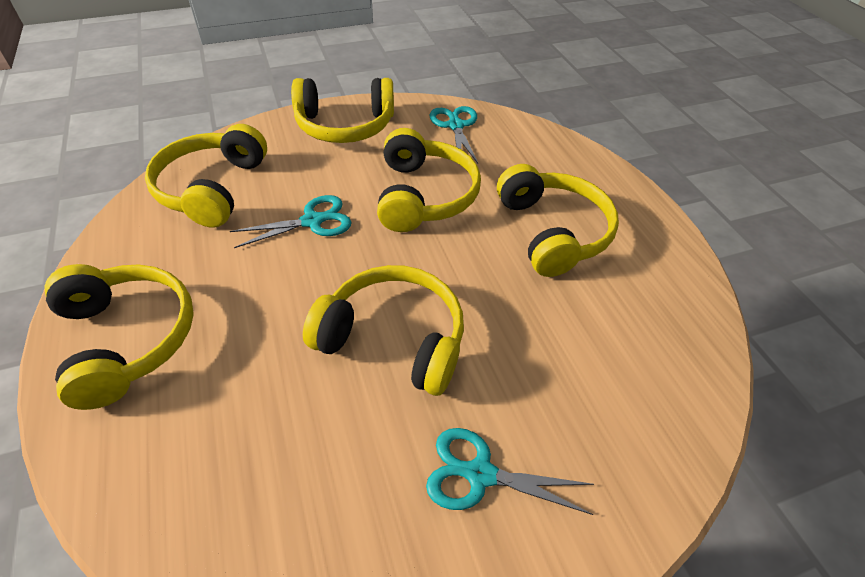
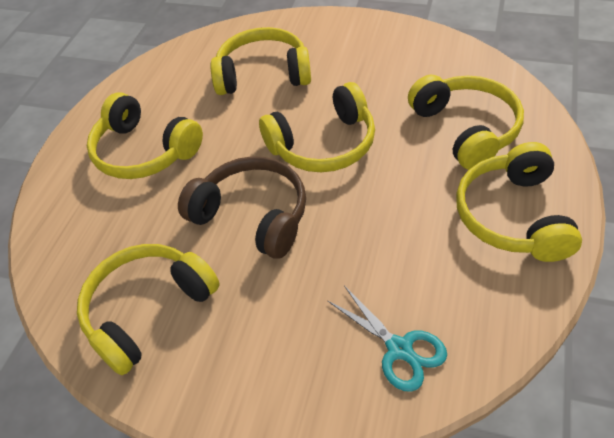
brown headphones: none = 0 -> [178,156,306,259] = 1
turquoise scissors: [230,195,352,248] [426,428,594,515] [430,106,478,163] = 3 -> [328,286,447,392] = 1

